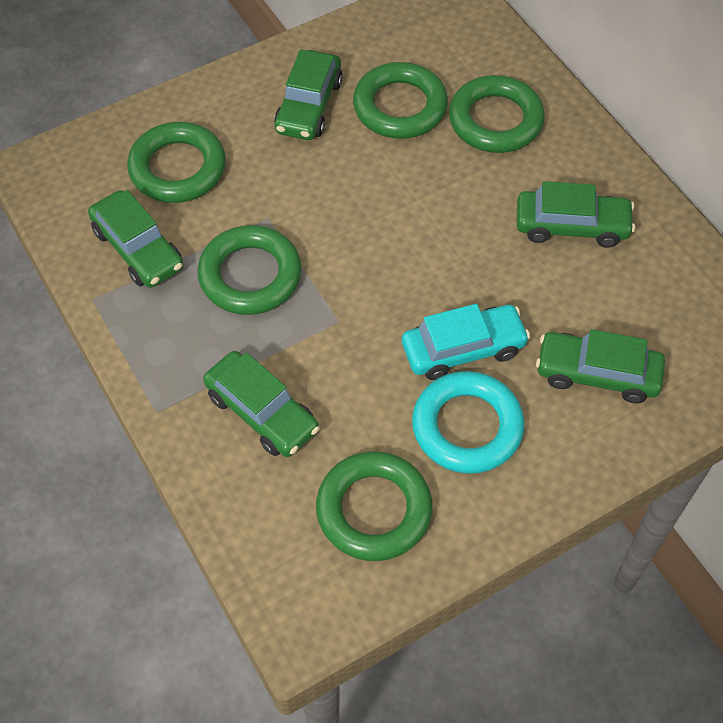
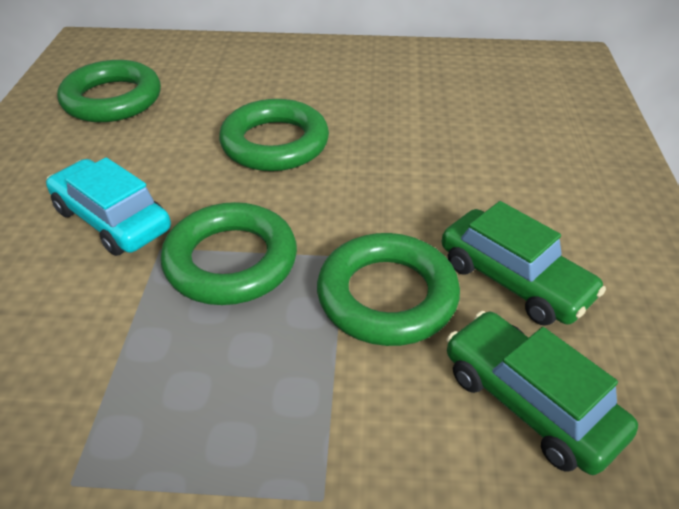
green car: [88,190,183,288] [203,351,320,457] [274,49,343,140] [516,181,635,248] [536,329,665,404] = 5 -> [442,201,606,326] [446,311,638,475] = 2
green ring: [127,122,226,203] [197,225,302,315] [316,451,433,561] [353,62,448,139] [449,75,545,153] = 5 -> [57,60,161,122] [160,202,297,305] [219,99,329,171] [317,233,460,346] = 4
turquoise ring: [412,371,525,474] = 1 -> none = 0

